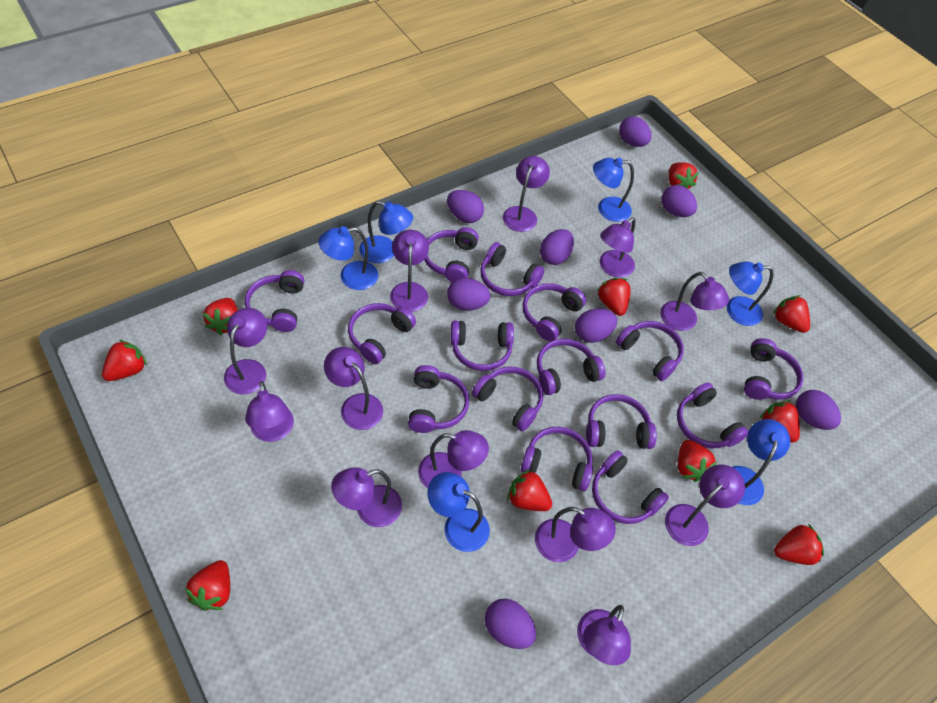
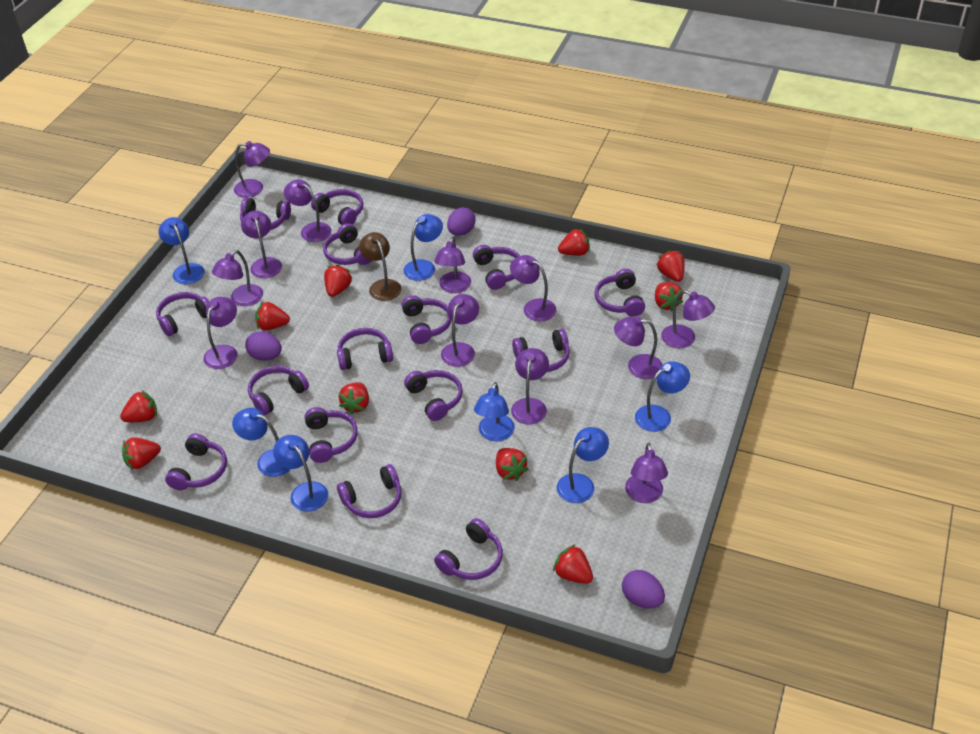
blue lamp: [318,226,378,290] [359,201,413,263] [428,472,490,552] [593,157,634,222] [727,261,774,326] [733,419,790,505] = 6 -> [158,217,205,284] [232,408,290,477] [273,435,328,512] [403,214,443,281] [474,382,515,441] [557,427,609,503] [635,361,690,432] = 7
brown lamp: none = 0 -> [359,232,401,301] = 1
purple egg: [447,190,484,223] [447,278,491,311] [485,598,536,649] [540,229,574,265] [575,309,617,343] [619,116,651,147] [662,185,697,217] [796,390,841,430] = 8 -> [245,332,282,361] [447,207,475,236] [622,570,665,608] = 3

